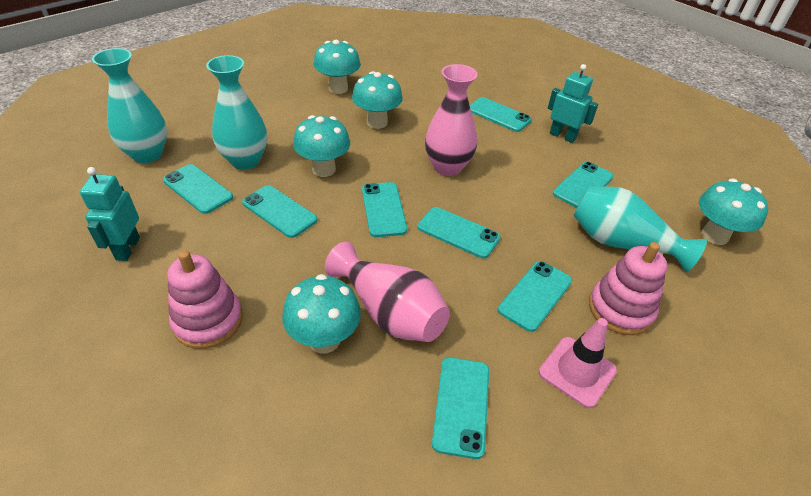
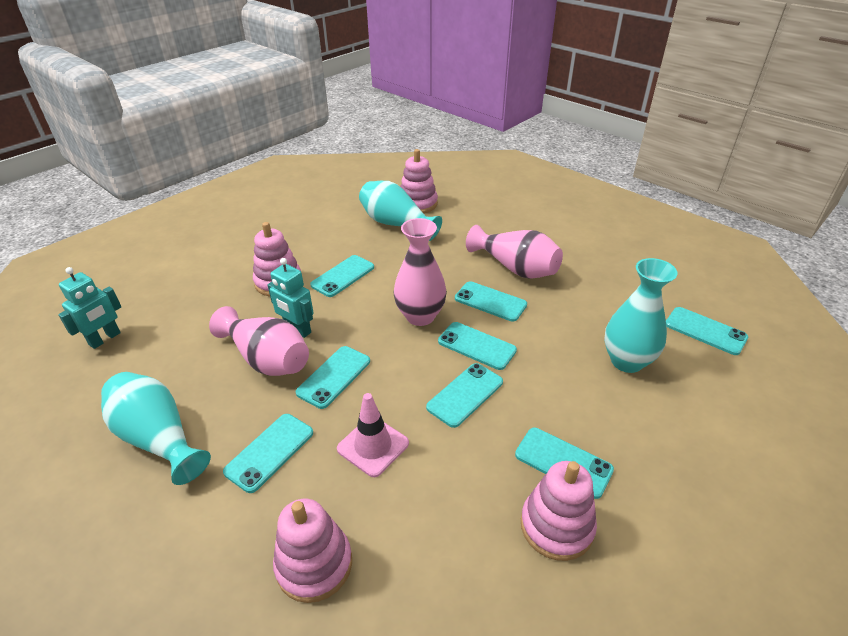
pink stacking toy: [167,250,243,349] [589,242,667,335] = 2 -> [253,222,301,296] [273,499,352,603] [400,149,438,213] [521,461,597,561] = 4
pink vase: [325,242,450,342] [425,64,478,176] = 2 -> [209,306,309,376] [394,218,447,326] [466,225,563,279] = 3
turquoise mushroom: [282,274,361,353] [293,115,350,177] [314,40,361,94] [352,71,403,129] [699,179,768,245] = 5 -> none = 0

